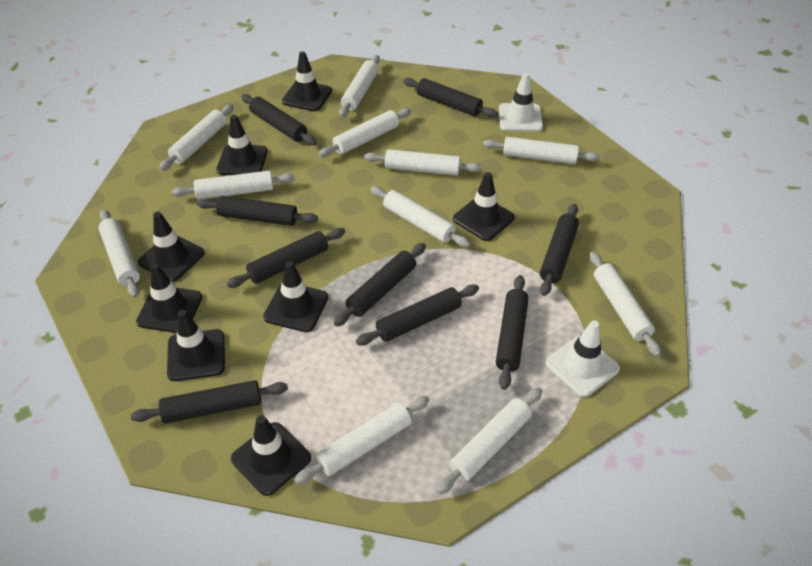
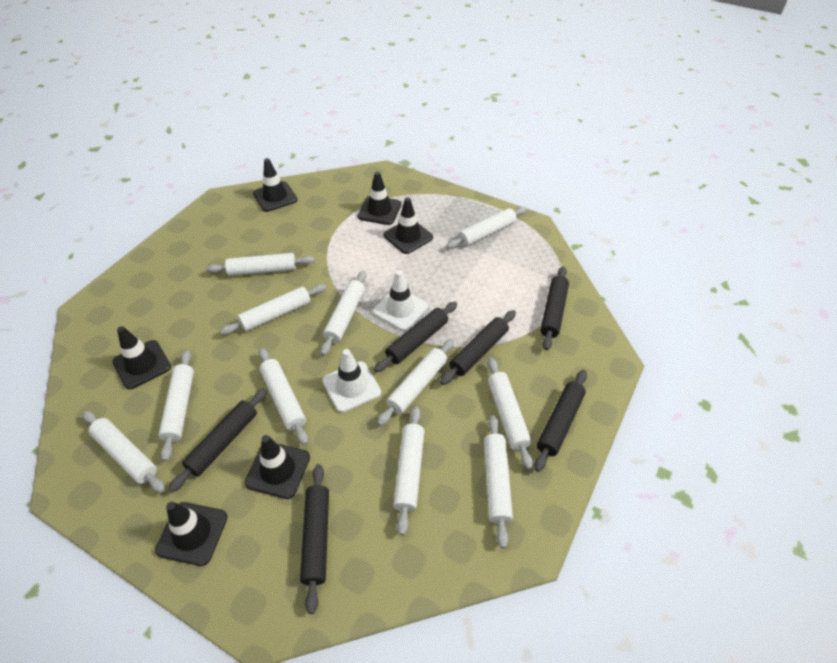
black rolling pin: [131,380,288,424] [196,196,318,226] [227,228,345,288] [241,94,317,145] [334,243,426,326] [356,284,479,345] [403,78,498,117] [496,275,529,390] [540,204,579,296] = 9 -> [168,388,267,492] [300,464,329,614] [374,302,457,372] [440,310,516,385] [534,370,587,472] [540,266,569,350] = 6
black traffic cone: [136,263,202,333] [138,212,205,282] [167,310,225,381] [216,115,268,175] [231,415,311,496] [263,261,328,332] [282,51,332,111] [453,172,515,241] = 8 -> [112,326,171,389] [155,502,228,566] [244,435,310,499] [253,158,297,212] [358,172,401,225] [383,197,433,254] = 6

